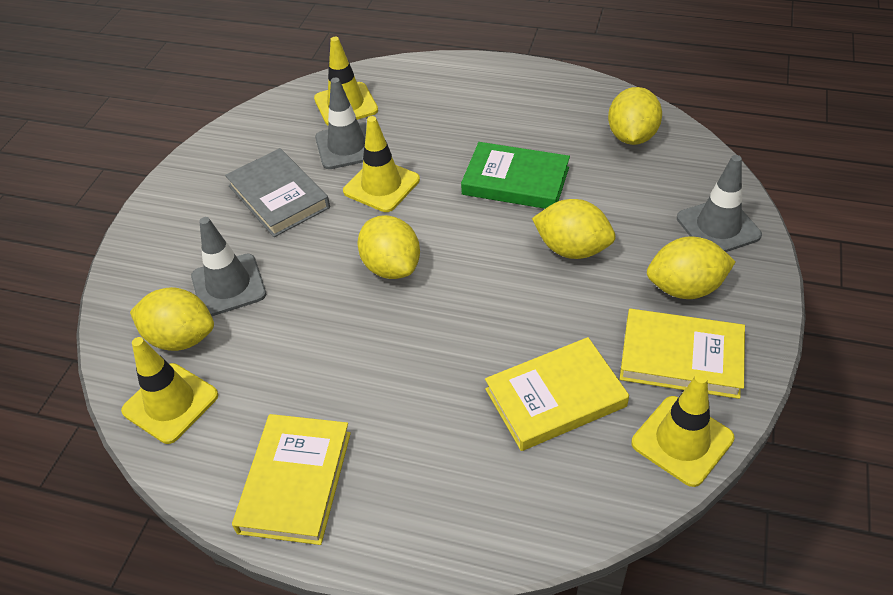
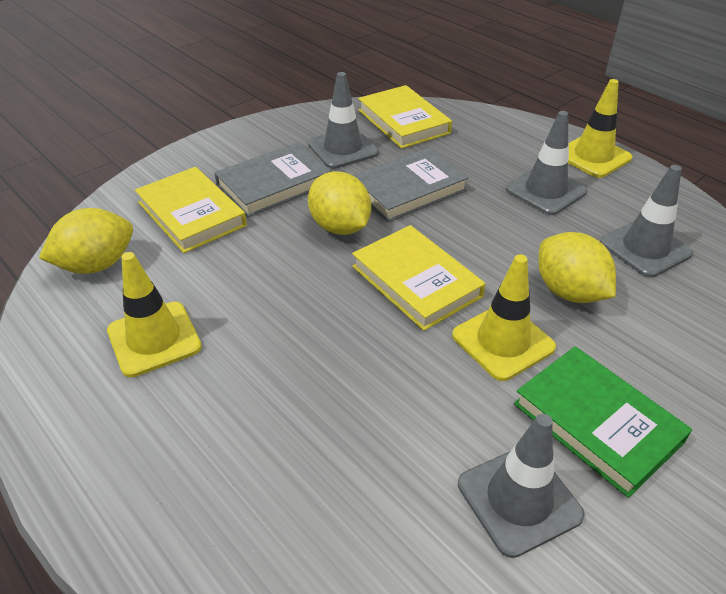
grey book: [225,148,330,237] = 1 -> [214,143,331,217] [352,148,469,222] = 2
grey traffic cone: [191,217,266,316] [315,77,367,169] [677,155,762,252] = 3 -> [308,72,379,169] [458,414,585,558] [506,111,587,215] [600,165,693,278] = 4
yellow lemon: [130,287,214,351] [357,215,420,279] [532,199,615,259] [608,87,662,145] [647,236,736,299] = 5 -> [39,208,133,274] [308,171,371,235] [538,232,616,303] = 3
yellow traffic cone: [121,337,218,444] [314,37,378,125] [343,116,420,212] [631,373,735,487] = 4 -> [107,252,202,377] [452,254,556,381] [568,79,632,178] = 3

